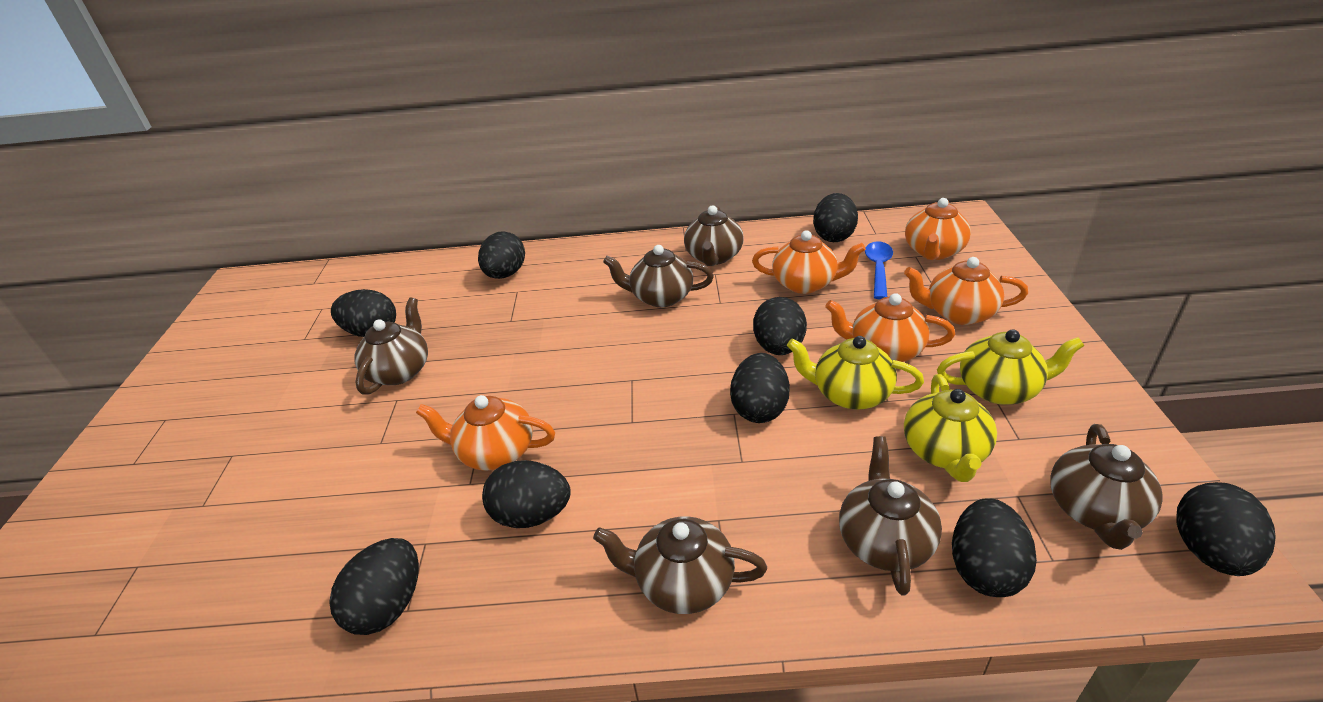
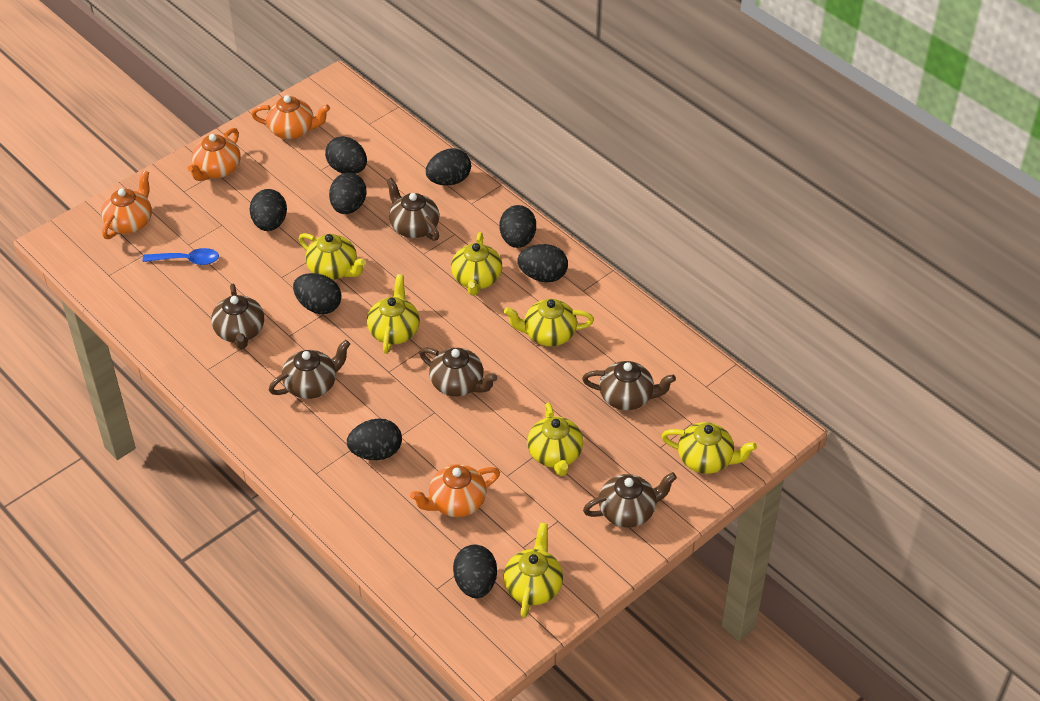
orange teapot: [416,395,555,471] [752,230,866,294] [825,293,955,362] [904,257,1028,325] [905,198,971,260] = 5 -> [101,170,152,239] [188,128,241,181] [251,95,330,139] [410,464,500,517] = 4
yellow teapot: [787,336,924,410] [904,374,997,482] [937,329,1084,405] = 3 -> [299,233,366,280] [367,274,420,354] [451,232,502,296] [503,523,563,618] [504,299,594,346] [527,403,583,476] [661,422,757,474] = 7

